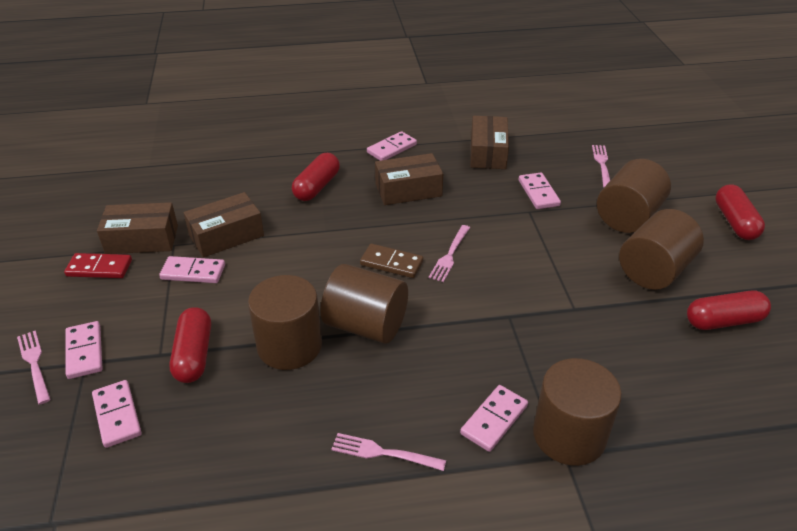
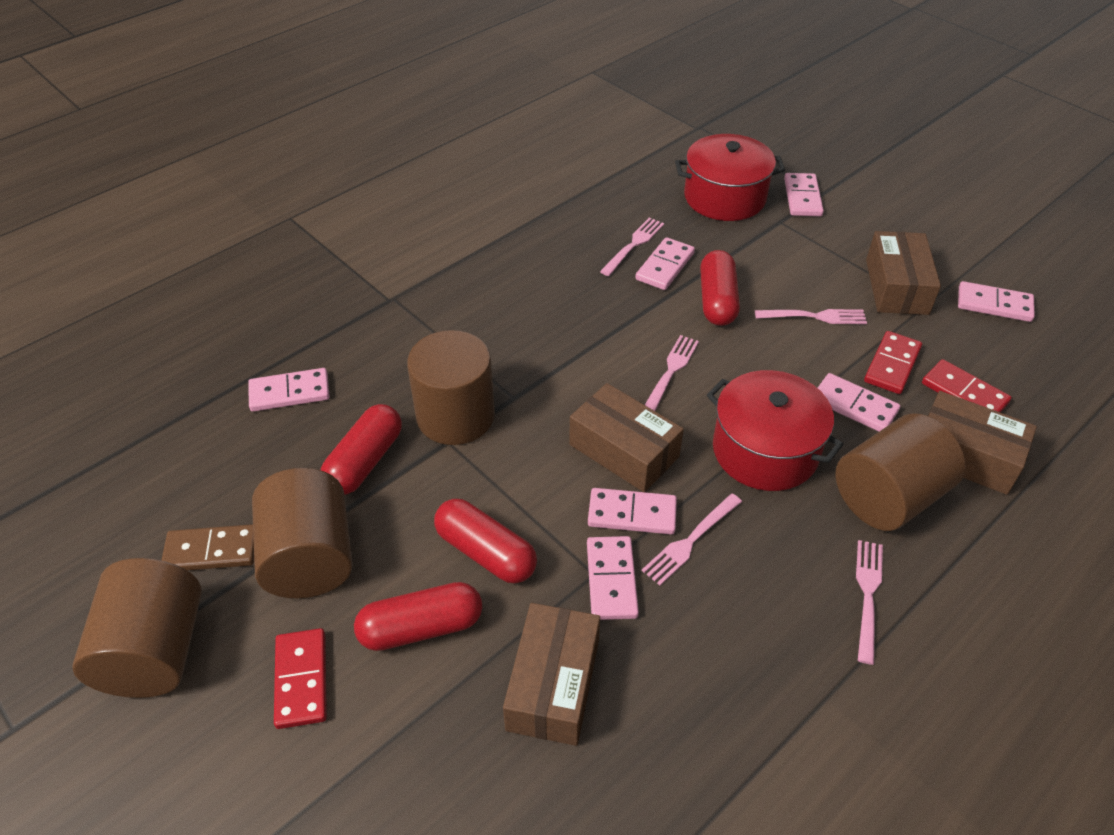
brown cylinder: [248,275,322,370] [321,264,408,344] [533,358,622,466] [597,159,671,233] [619,209,704,290] = 5 -> [72,558,202,698] [252,468,353,598] [407,330,495,445] [835,413,966,531] = 4
pink domino: [65,321,103,379] [92,380,142,448] [159,256,225,283] [367,131,417,161] [460,385,528,452] [518,172,561,209] = 6 -> [248,368,330,412] [587,536,639,620] [588,488,677,535] [635,237,695,290] [784,173,824,216] [818,373,900,432] [958,281,1035,322] = 7
pink fork: [17,331,51,405] [331,433,446,471] [429,225,470,282] [592,145,610,187] = 4 -> [600,218,664,276] [642,494,742,585] [645,335,699,411] [755,309,867,324] [856,540,883,665] = 5
red domino: [64,253,132,278] = 1 -> [274,628,327,729] [864,331,922,394] [922,359,1012,413] = 3
red pot: none = 0 -> [675,134,785,221] [707,370,844,491] = 2

